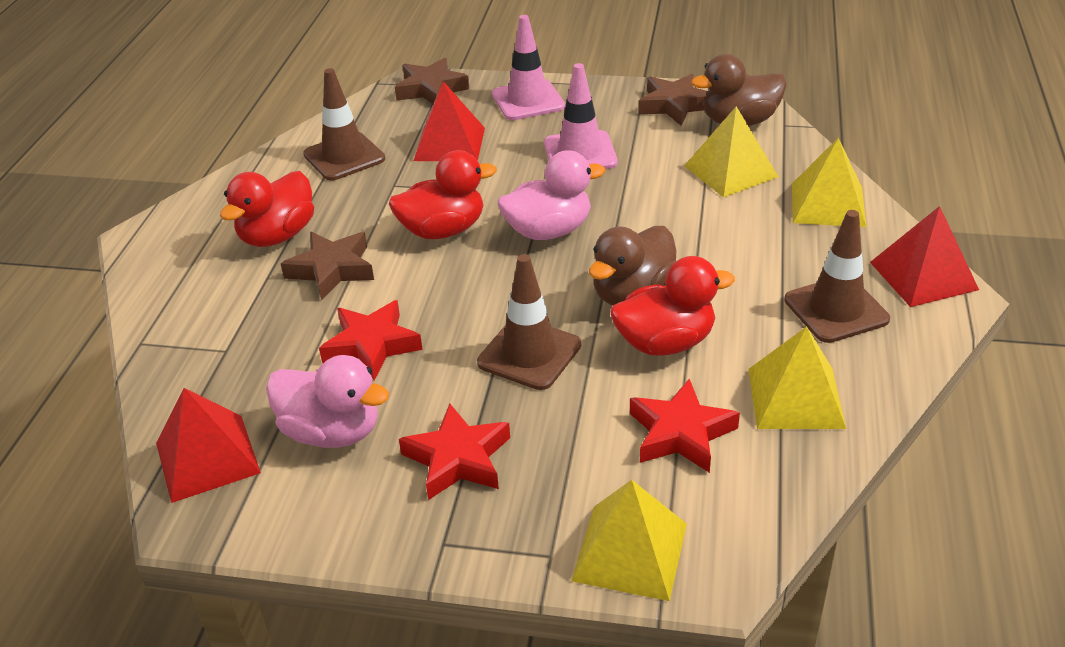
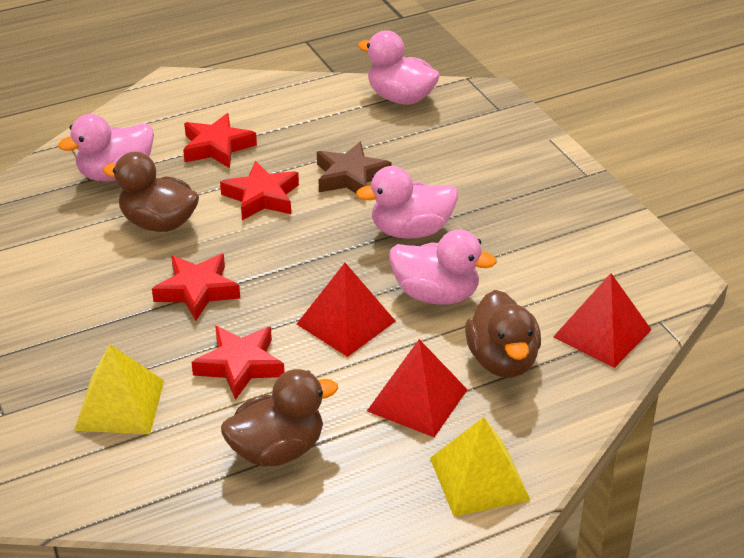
brown duck: [589,226,676,306] [691,54,787,126] = 2 -> [103,152,199,232] [221,369,338,467] [465,290,541,378] = 3
brown star: [281,232,374,300] [395,58,469,104] [638,74,708,126] = 3 -> [317,142,392,193] = 1
brown traffic cone: [303,68,385,181] [477,254,581,390] [784,210,890,343] = 3 -> none = 0
pink duck: [266,355,389,448] [498,150,606,240] = 2 -> [58,114,154,181] [356,166,458,239] [358,30,440,105] [389,229,497,305] = 4
pink traffic cone: [492,15,565,120] [544,63,618,169] = 2 -> none = 0
red duck: [220,171,314,247] [389,150,497,239] [610,256,735,356] = 3 -> none = 0
red star: [319,300,423,381] [399,404,510,500] [630,378,740,473] = 3 -> [152,254,240,320] [183,113,257,168] [191,326,285,400] [220,161,299,220] = 4
yellow pyramid: [571,480,687,601] [684,106,778,198] [748,326,846,429] [792,138,866,227] = 4 -> [74,344,164,434] [430,417,531,517] = 2

